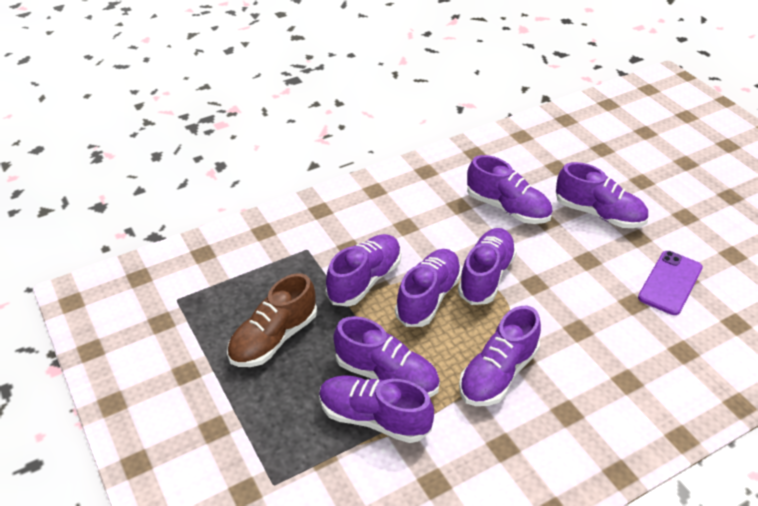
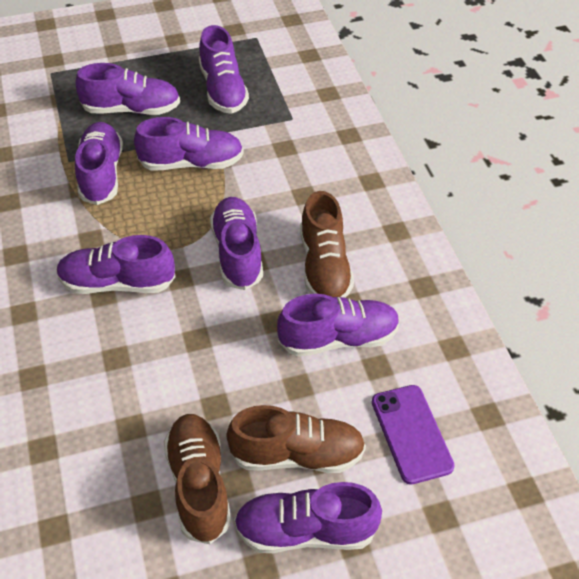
brown shoe: [227,273,317,367] = 1 -> [164,414,231,544] [227,405,366,473] [300,191,354,298] = 3

